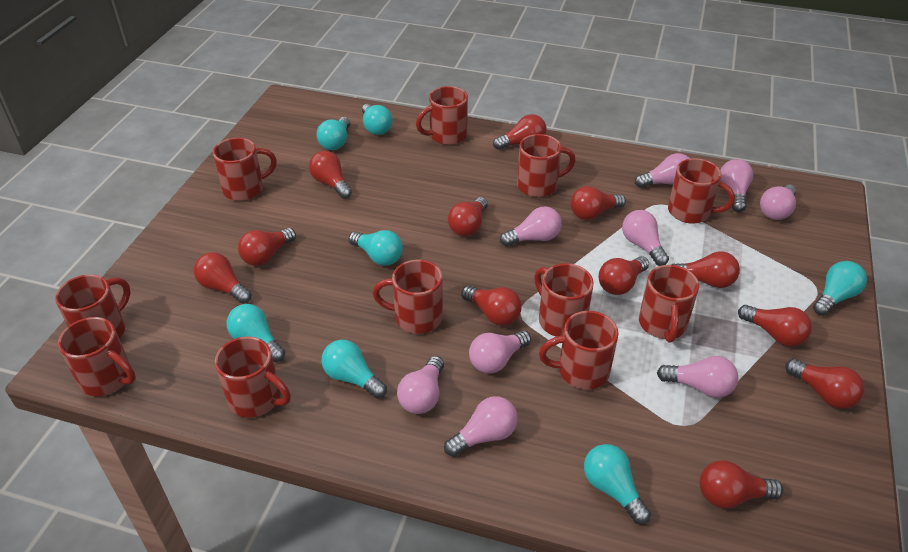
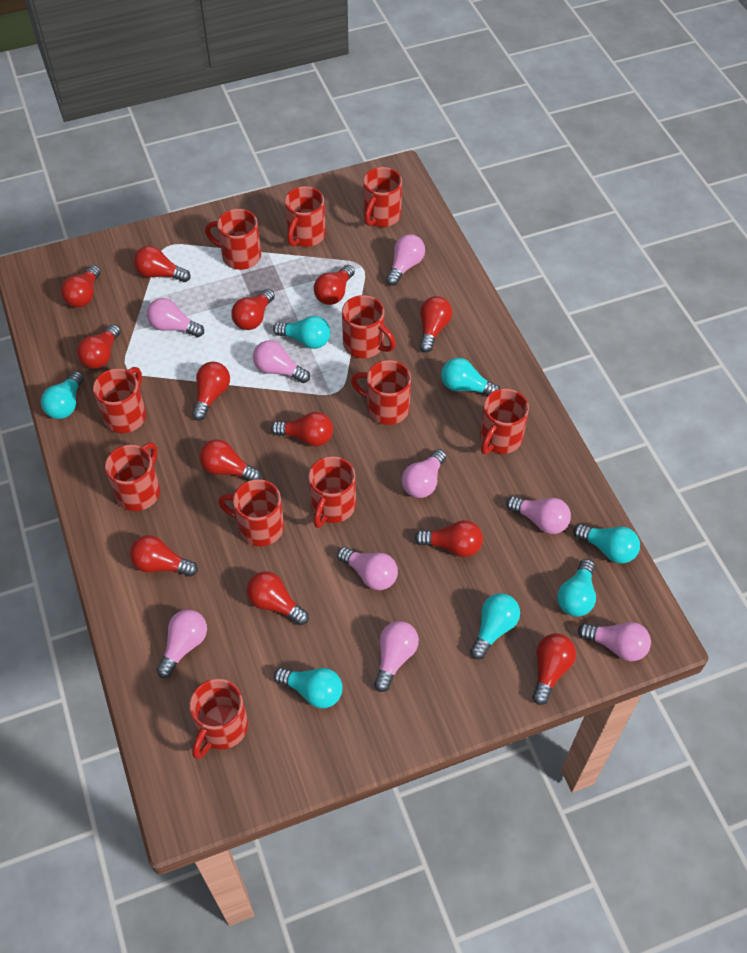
red light bulb: [194,252,252,304] [238,228,296,266] [309,151,352,199] [448,197,488,236] [461,285,522,326] [493,114,547,150] [570,186,626,220] [599,256,649,295] [671,251,740,288] [700,460,783,509] [738,305,812,346] [785,359,865,409] = 12 -> [61,265,101,308] [77,324,121,369] [130,535,198,577] [134,246,190,282] [192,362,230,421] [199,439,261,481] [231,289,275,330] [247,571,309,625] [271,412,333,446] [314,265,355,305] [414,520,483,557] [419,296,452,352] [532,634,576,705] = 13

